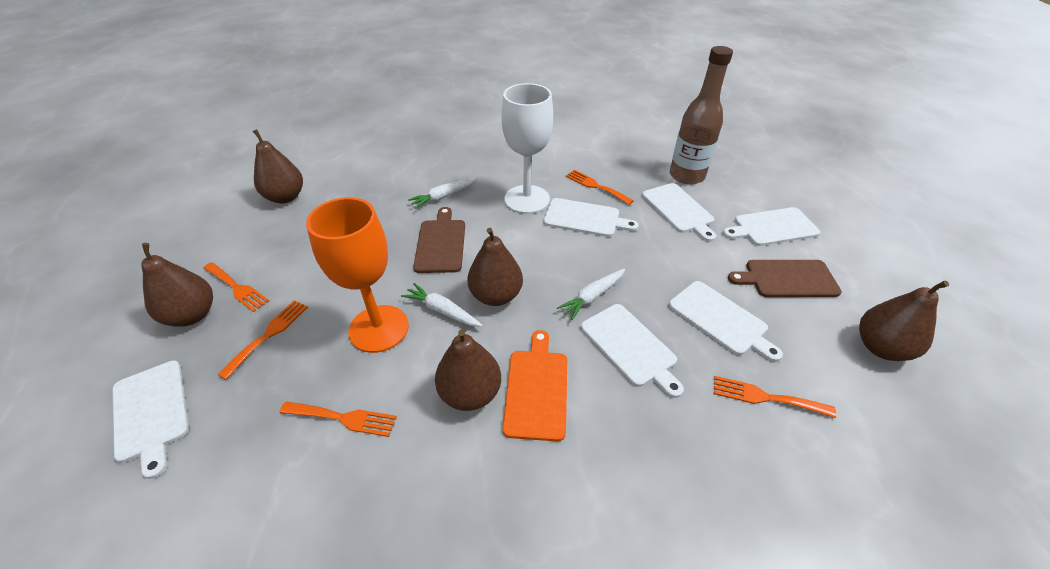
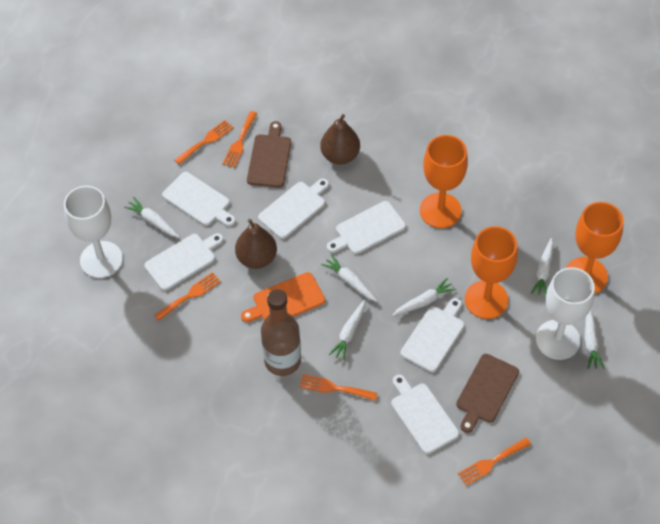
brown pear: [141,243,213,327] [253,129,303,203] [435,329,501,411] [467,228,523,306] [859,280,949,361] = 5 -> [235,219,277,269] [320,114,360,164] = 2
orange goblet: [306,197,409,353] = 1 -> [420,135,468,228] [465,226,518,319] [566,202,624,294] = 3
white carrot: [401,283,482,327] [408,178,476,209] [557,269,625,320] = 3 -> [124,197,180,238] [321,255,377,302] [329,300,365,361] [392,278,456,316] [531,238,554,298] [584,309,604,369] = 6
white goblet: [501,83,553,214] = 1 -> [64,186,123,278] [536,267,595,360] = 2

